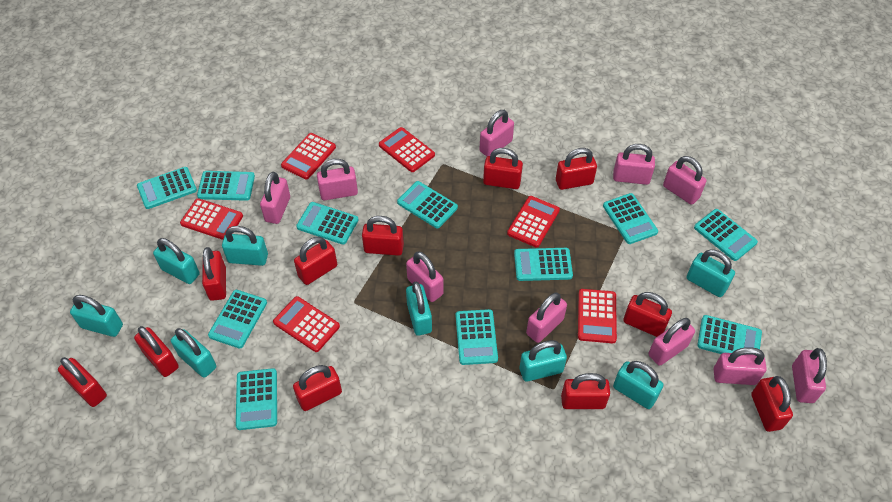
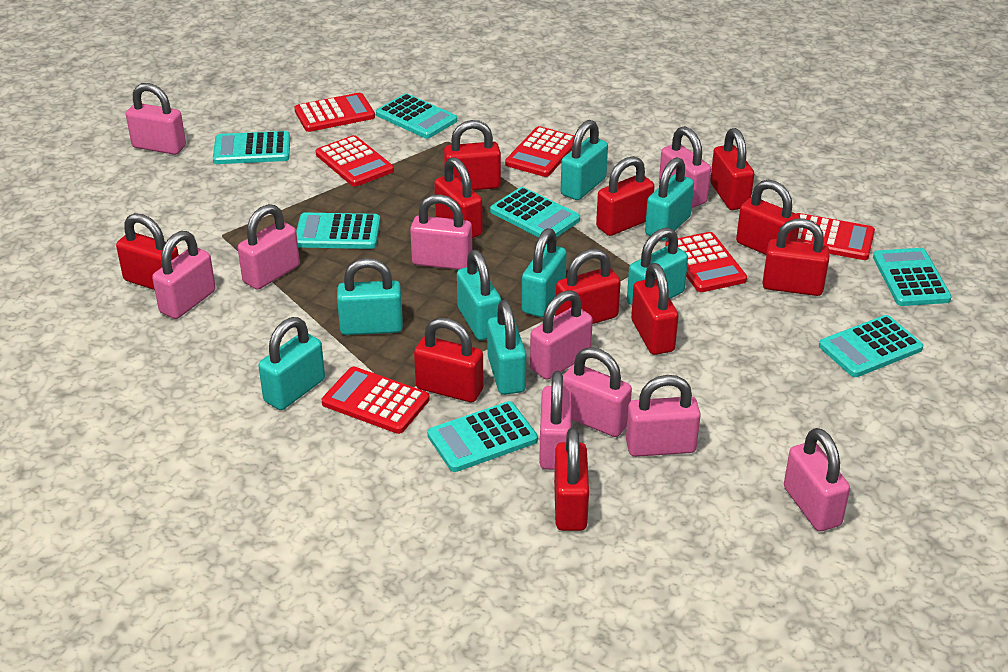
turquoise calculator: [137,167,197,209] [197,171,255,201] [208,290,267,349] [236,368,277,430] [296,202,358,244] [397,181,458,228] [456,309,498,365] [514,248,573,281] [603,193,658,244] [694,209,758,261] [697,315,762,354] = 11 -> [213,131,290,164] [296,212,380,249] [376,93,457,139] [427,401,538,472] [490,187,580,237] [819,315,923,377] [873,248,952,306] = 7

